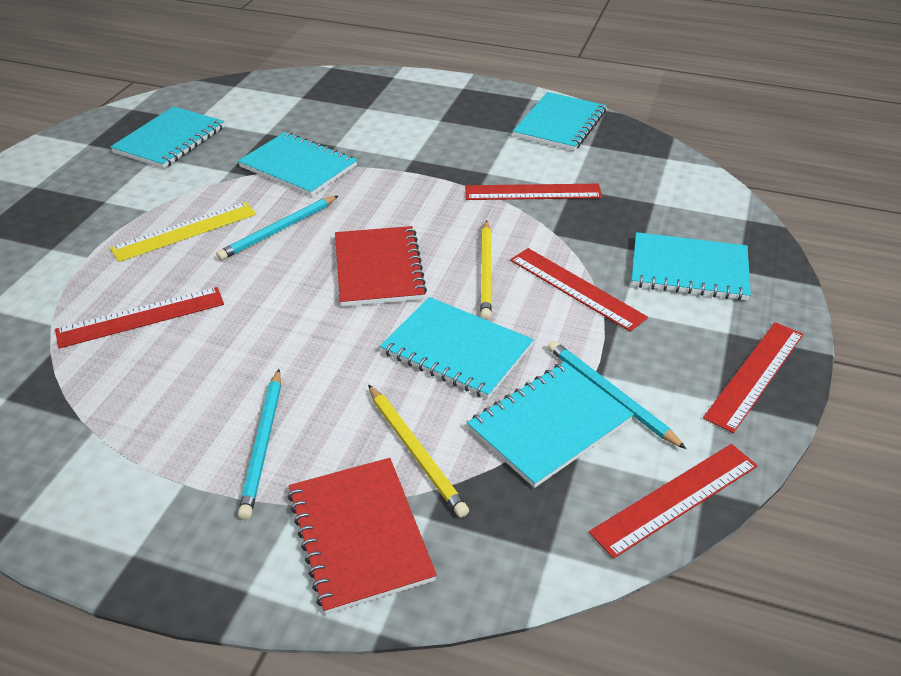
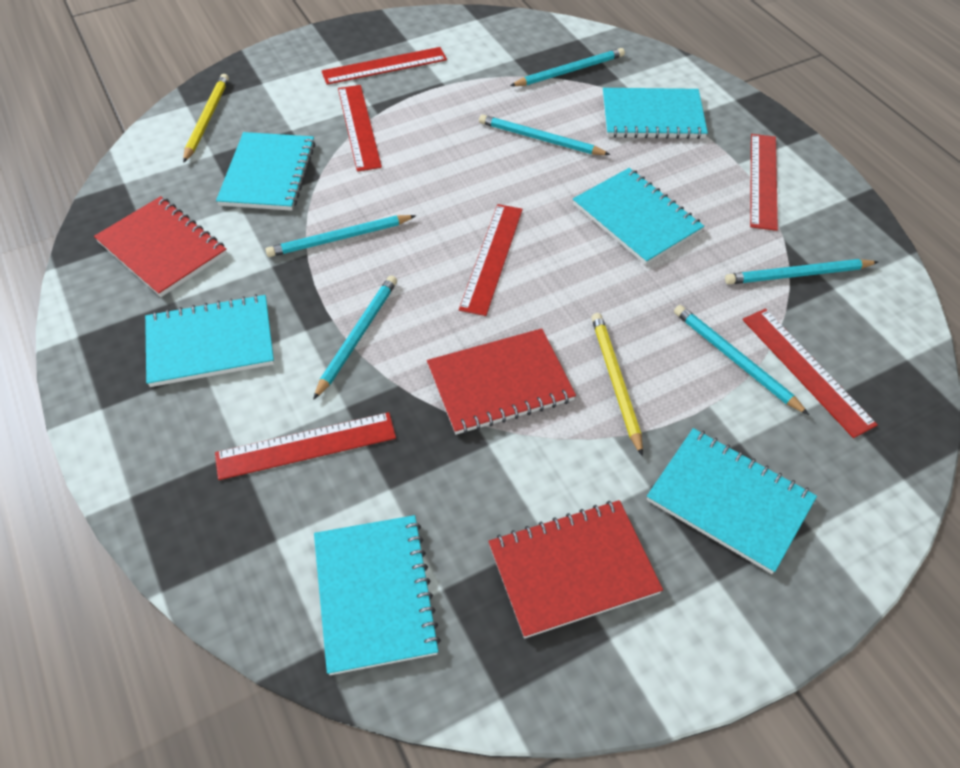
red notebook: [287,458,437,615] [335,226,427,307] = 2 -> [94,196,227,297] [427,328,576,435] [488,500,663,639] = 3
red ruler: [55,287,224,348] [465,184,602,200] [510,248,648,332] [589,444,758,559] [703,322,803,433] = 5 -> [215,412,396,480] [322,47,447,85] [338,85,382,172] [459,204,523,316] [743,308,878,438] [750,134,778,231] = 6
turquoise pencil: [216,195,339,260] [238,369,281,520] [548,341,686,449] = 3 -> [266,215,416,257] [313,275,397,400] [479,114,610,155] [510,48,625,86] [674,305,809,415] [725,259,878,284] = 6
yellow ruler: [110,202,256,262] = 1 -> none = 0

